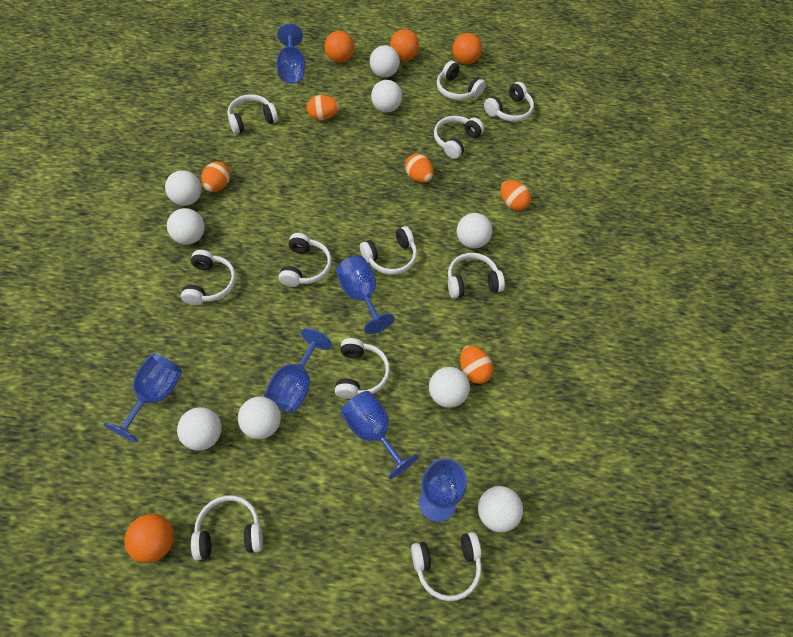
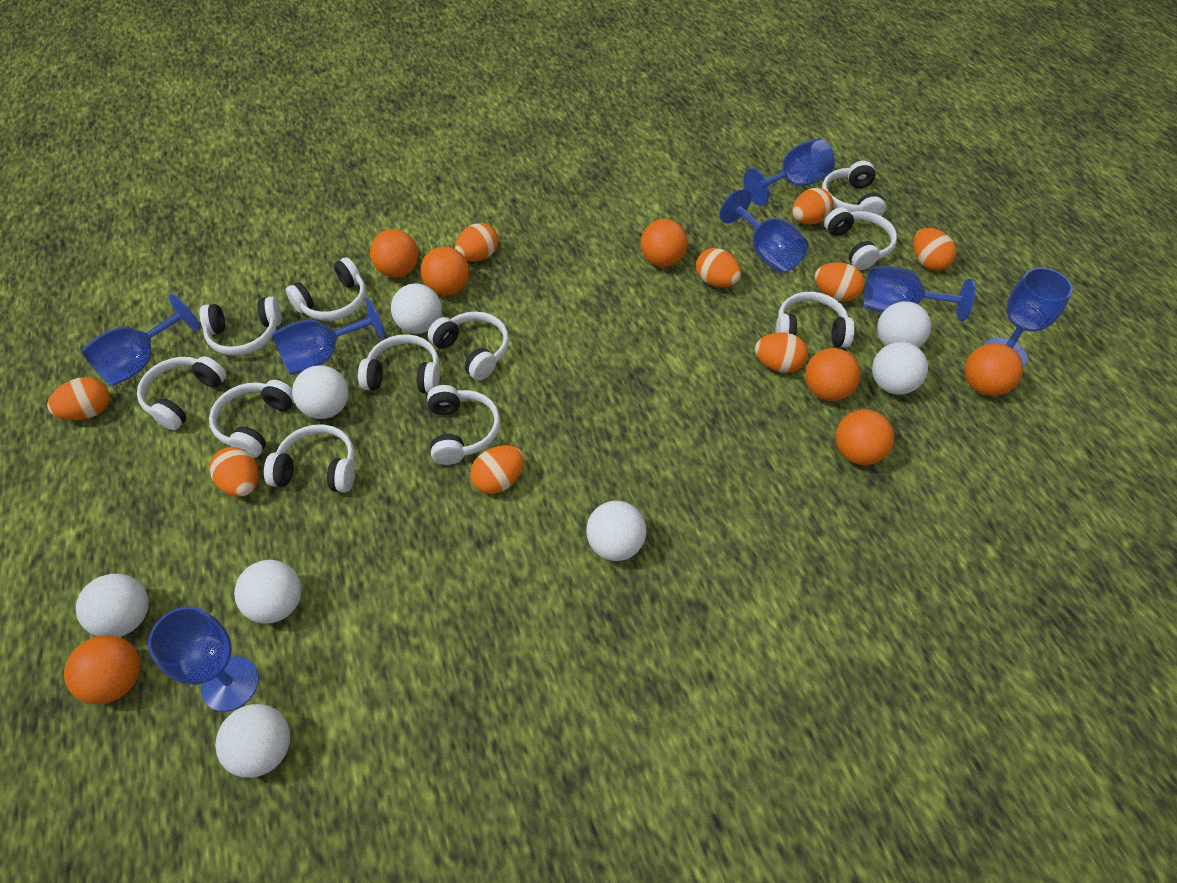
blue goblet: [103,353,182,442] [264,328,332,413] [276,24,305,83] [336,256,395,334] [341,391,419,479] [419,458,467,522] = 6 -> [81,294,200,386] [148,606,259,712] [272,298,385,375] [719,189,808,273] [744,138,835,206] [863,266,975,321] [984,267,1072,367] = 7
orange ball: [125,514,174,563] [325,31,354,63] [390,29,419,61] [452,33,482,65] = 4 -> [64,635,140,704] [370,229,418,278] [421,246,469,296] [640,219,688,267] [805,348,860,401] [835,409,894,465] [964,343,1023,396] = 7
orange egg: [201,162,230,192] [307,95,339,120] [405,154,434,183] [460,346,493,384] [501,180,531,211] = 5 -> [47,377,110,420] [209,447,259,497] [455,223,498,262] [470,445,524,494] [696,248,741,287] [755,332,808,373] [792,188,833,225] [815,262,865,302] [913,228,957,271] = 9
white ball: [165,170,202,206] [167,208,205,245] [177,407,222,451] [238,396,281,439] [370,45,400,78] [371,80,402,113] [429,367,470,408] [457,213,492,249] [478,486,523,532] = 9 -> [76,574,149,637] [215,704,290,778] [234,560,302,624] [292,365,348,419] [391,283,442,334] [586,501,646,561] [872,342,928,395] [877,301,931,348] = 8

